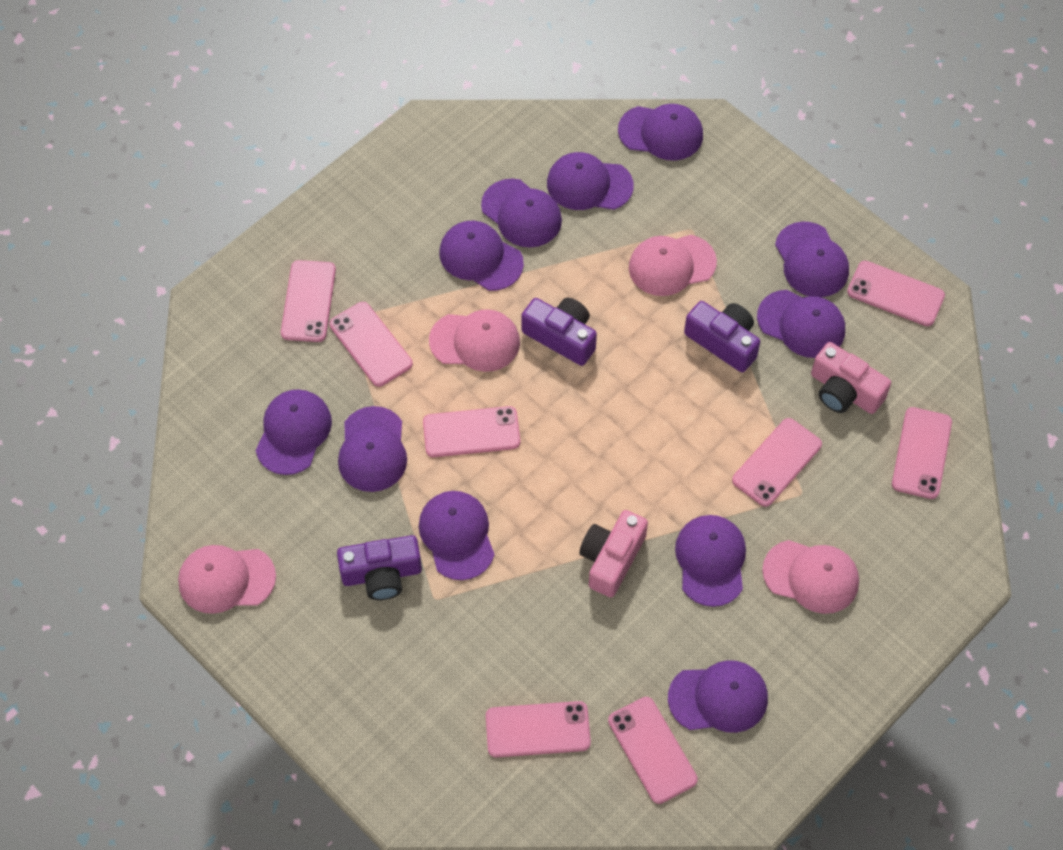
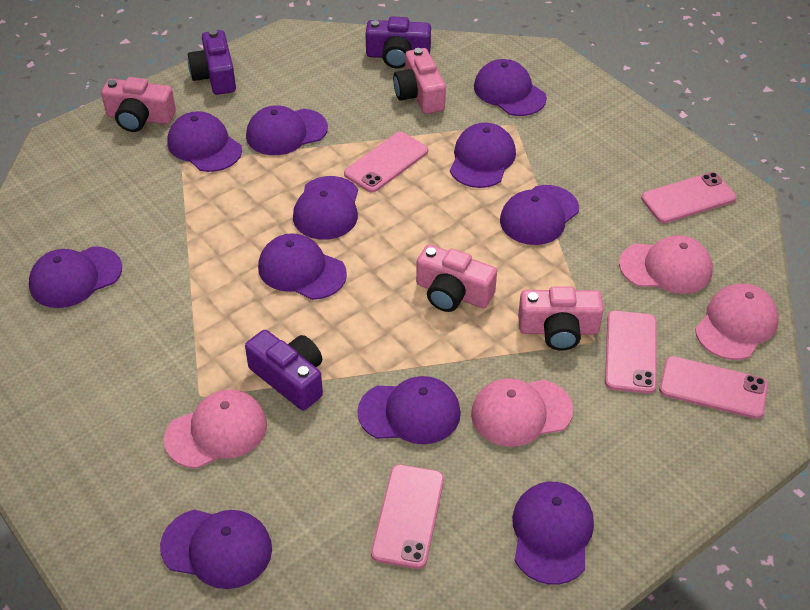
pink camera: [579,510,648,598] [811,342,891,414] = 2 -> [101,77,176,132] [393,48,446,114] [416,244,497,312] [518,286,604,351] = 4
pink phone: [281,260,336,342] [329,302,413,387] [423,406,520,457] [486,701,591,758] [608,697,698,804] [732,418,822,507] [847,261,945,326] [892,407,952,499] = 8 -> [344,132,428,193] [371,465,444,569] [605,311,657,394] [641,172,736,223] [659,356,768,419] = 5

